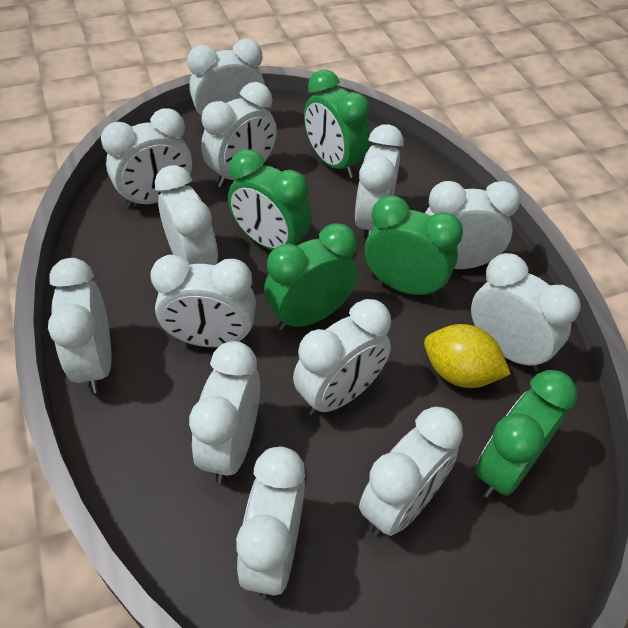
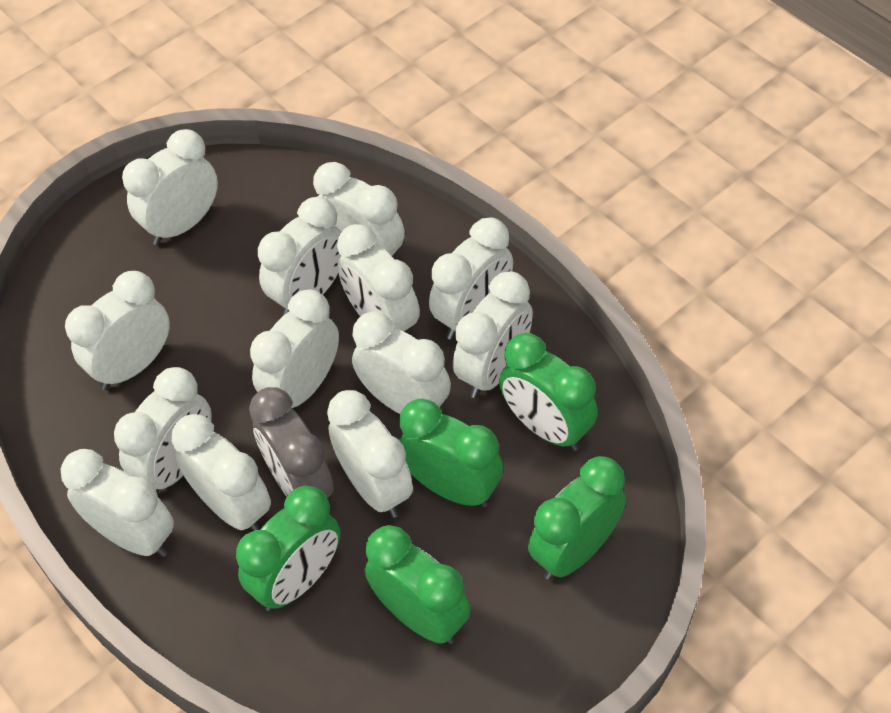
grey clock: none = 0 -> [249,387,334,498] = 1
yellow lemon: [424,324,511,388] = 1 -> none = 0

